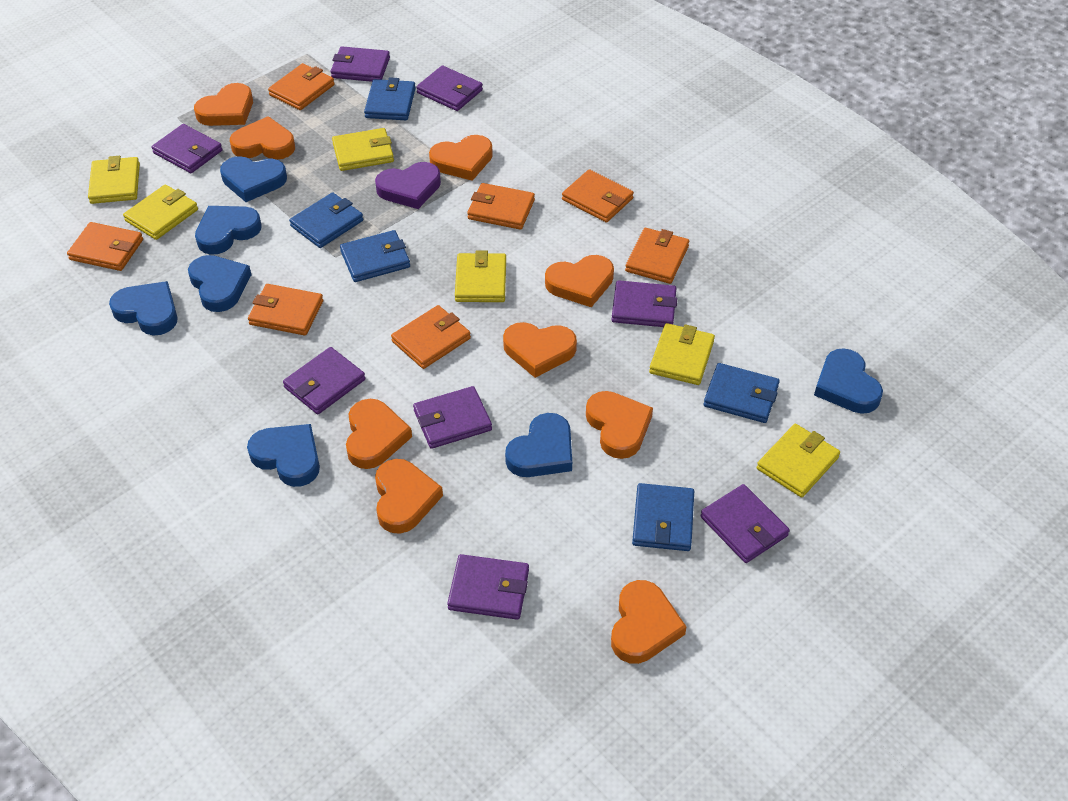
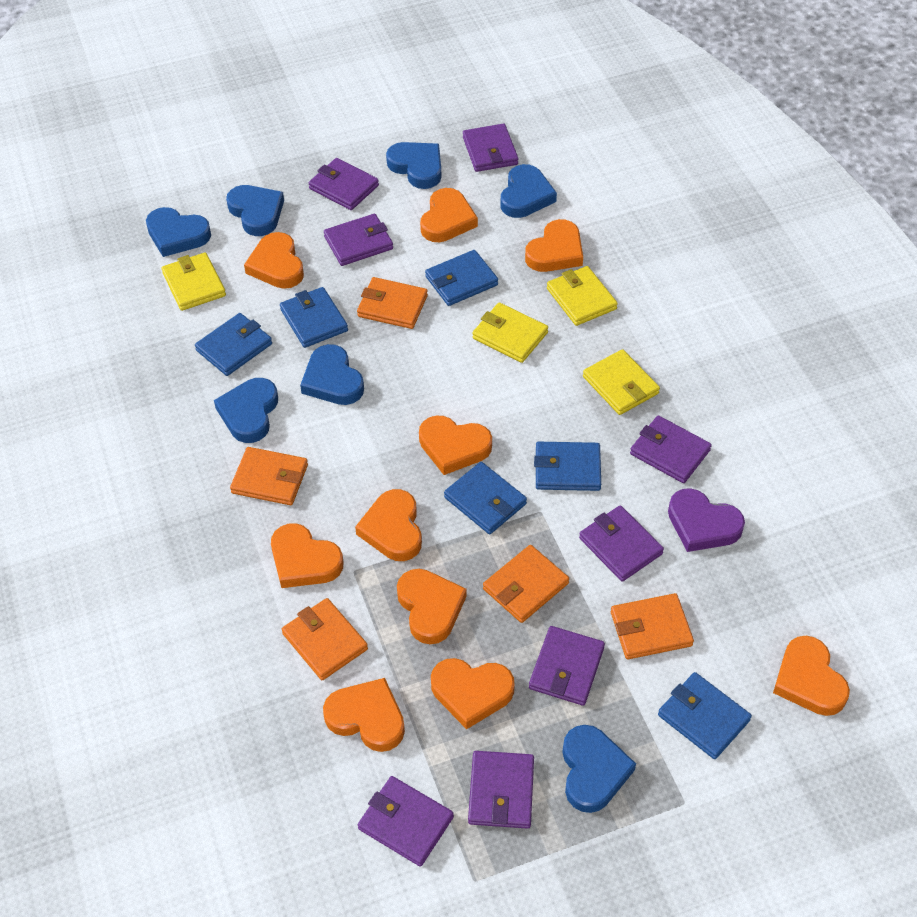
blue wallet: [289,192,363,248] [340,230,410,282] [364,77,416,120] [632,483,694,551] [704,363,780,423] = 5 -> [195,313,272,376] [280,287,348,348] [425,250,498,306] [444,462,527,534] [534,442,601,491] [658,672,752,759] = 6
orange heart: [194,83,253,126] [230,116,295,160] [346,399,412,469] [375,459,443,534] [429,135,493,181] [503,322,577,378] [545,255,614,307] [586,391,653,459] [611,580,686,664] = 9 -> [244,232,304,289] [271,523,344,588] [323,678,405,752] [355,489,422,561] [397,569,467,644] [419,416,492,475] [420,188,478,242] [431,658,515,729] [525,219,583,272] [773,636,850,716] = 10
orange wallet: [67,222,143,271] [248,284,323,335] [268,63,335,110] [391,305,471,369] [467,183,535,230] [562,169,634,223] [625,228,689,284] = 7 -> [230,447,308,505] [282,598,368,680] [357,277,428,329] [483,545,569,623] [611,593,694,659] = 5
yellow wallet: [88,156,140,204] [123,185,198,240] [332,128,394,171] [455,250,506,302] [649,323,715,385] [757,424,840,498] = 6 -> [162,253,226,311] [472,303,548,363] [547,266,618,326] [583,349,660,415] = 4

